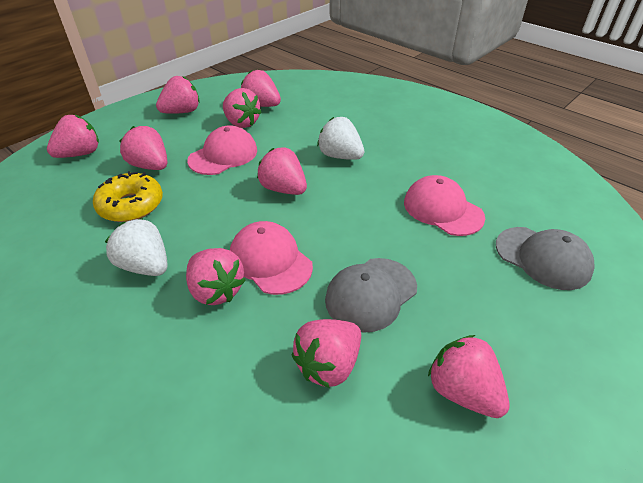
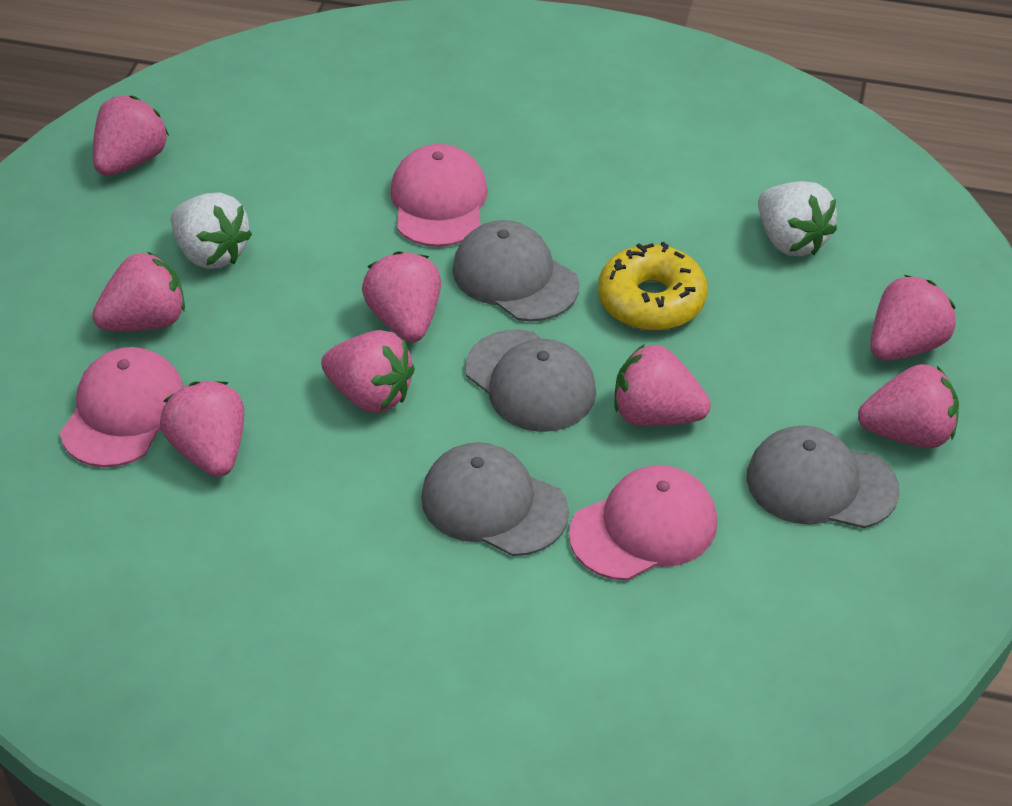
grey cap: [325,258,417,333] [496,227,595,290] = 2 -> [421,442,569,556] [452,220,580,322] [465,329,596,432] [747,426,900,528] = 4
pink strawberry: [47,115,99,158] [119,126,167,170] [156,76,200,114] [186,248,246,305] [223,88,262,128] [241,70,281,107] [257,148,307,195] [292,319,361,388] [428,335,509,418] = 9 -> [92,251,185,331] [93,95,169,176] [160,381,245,477] [321,330,415,413] [362,251,441,342] [615,344,711,426] [858,364,959,448] [870,275,956,361] = 8

